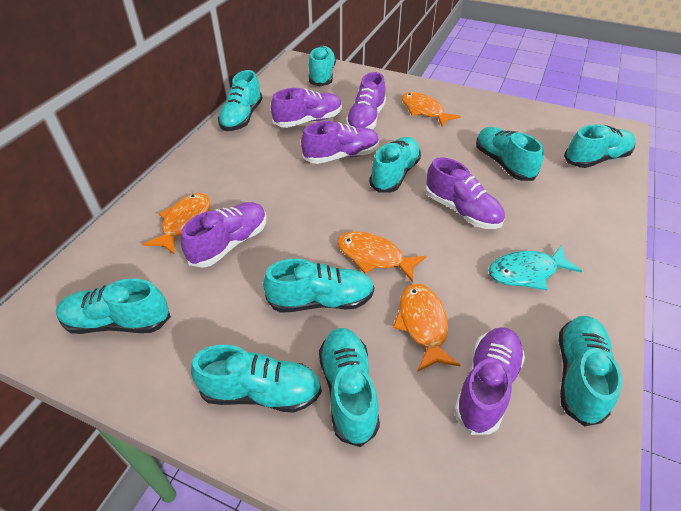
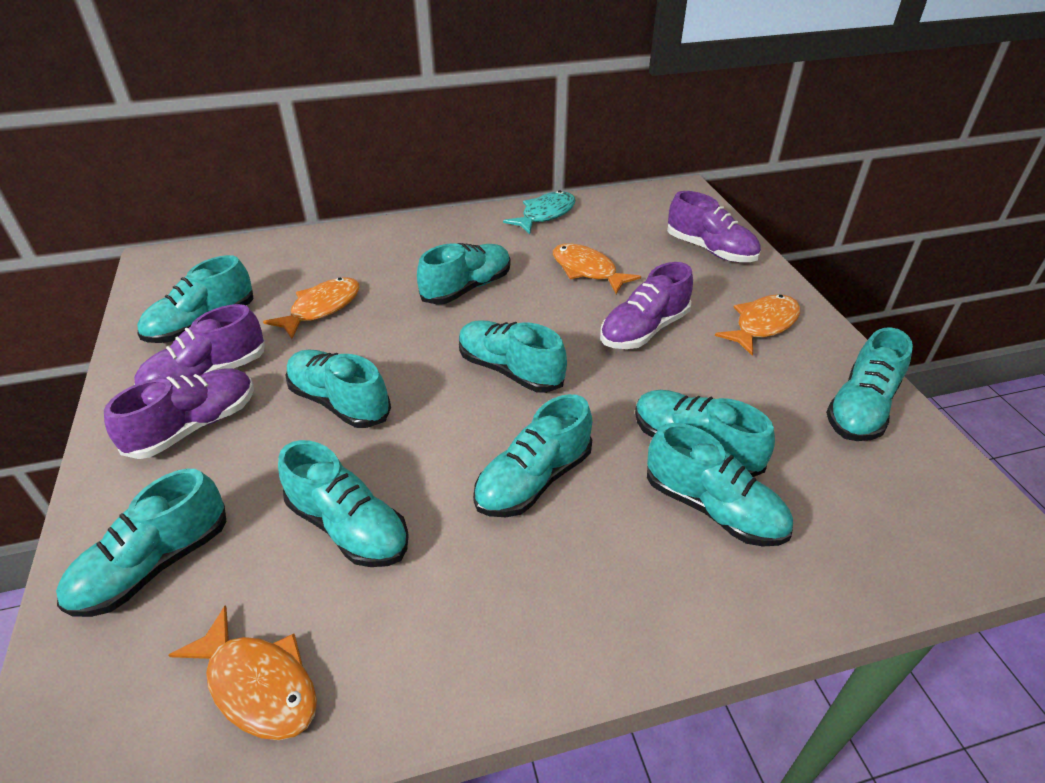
purple shoe: [181,202,266,268] [271,88,342,128] [301,121,379,164] [346,72,386,129] [425,157,505,229] [454,327,525,435] = 6 -> [104,368,254,459] [134,304,265,384] [600,262,693,349] [667,191,761,262] = 4

